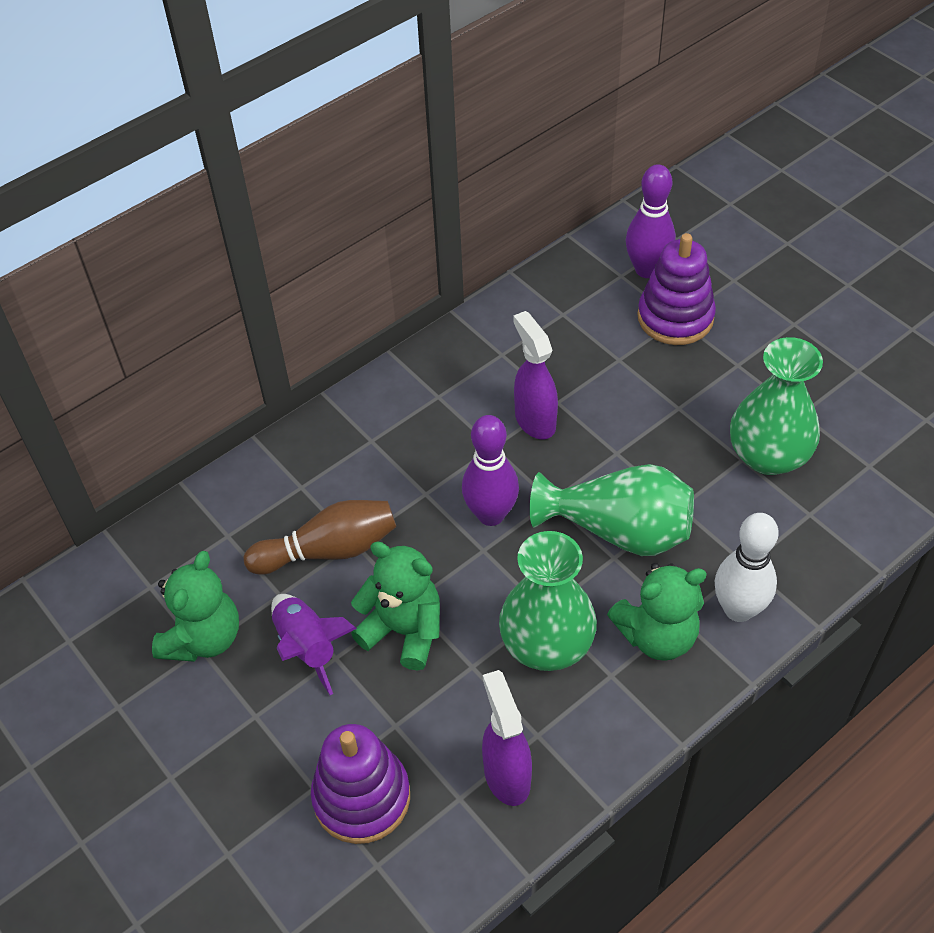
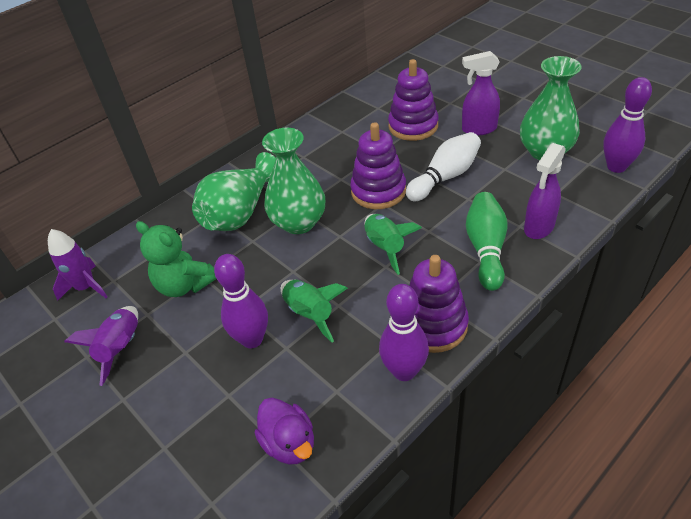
brown bowling pin: [244,500,396,575] = 1 -> none = 0
green bowling pin: none = 0 -> [466,192,507,291] = 1
green rocket: none = 0 -> [281,280,348,342] [365,214,422,275] = 2
green teddy bear: [152,551,239,662] [351,542,440,671] [607,563,707,661] = 3 -> [136,221,216,297] = 1
purple bowling pin: [462,415,519,526] [626,164,676,278] = 2 -> [214,254,268,348] [379,284,429,381] [603,77,652,173] = 3
purple duck: none = 0 -> [255,398,314,465] = 1
purple rocket: [271,594,357,695] = 1 -> [48,229,108,301] [64,306,138,386] = 2
purple stacking toy: [311,724,410,844] [637,233,716,345] = 2 -> [350,122,406,209] [388,59,439,141] [409,255,469,353] = 3

